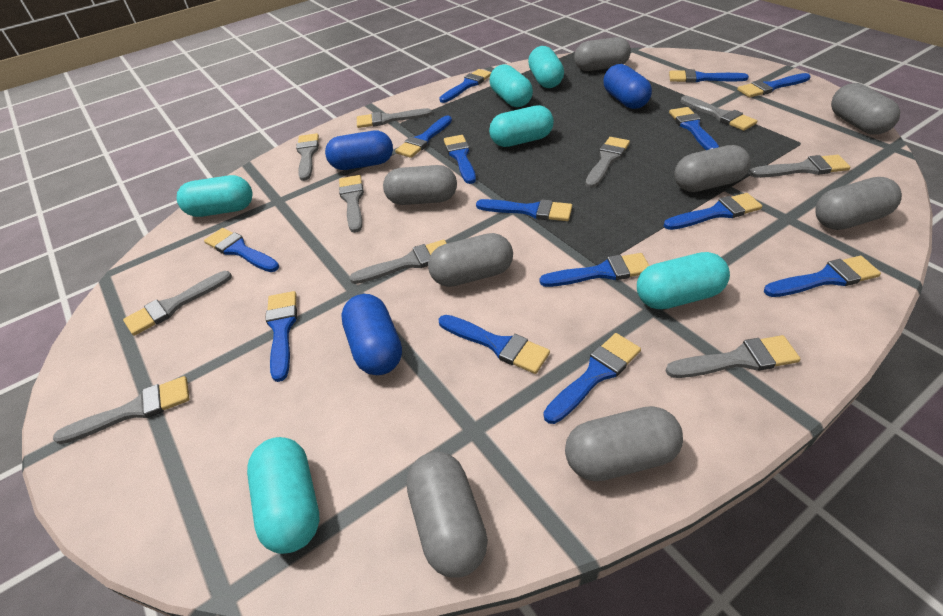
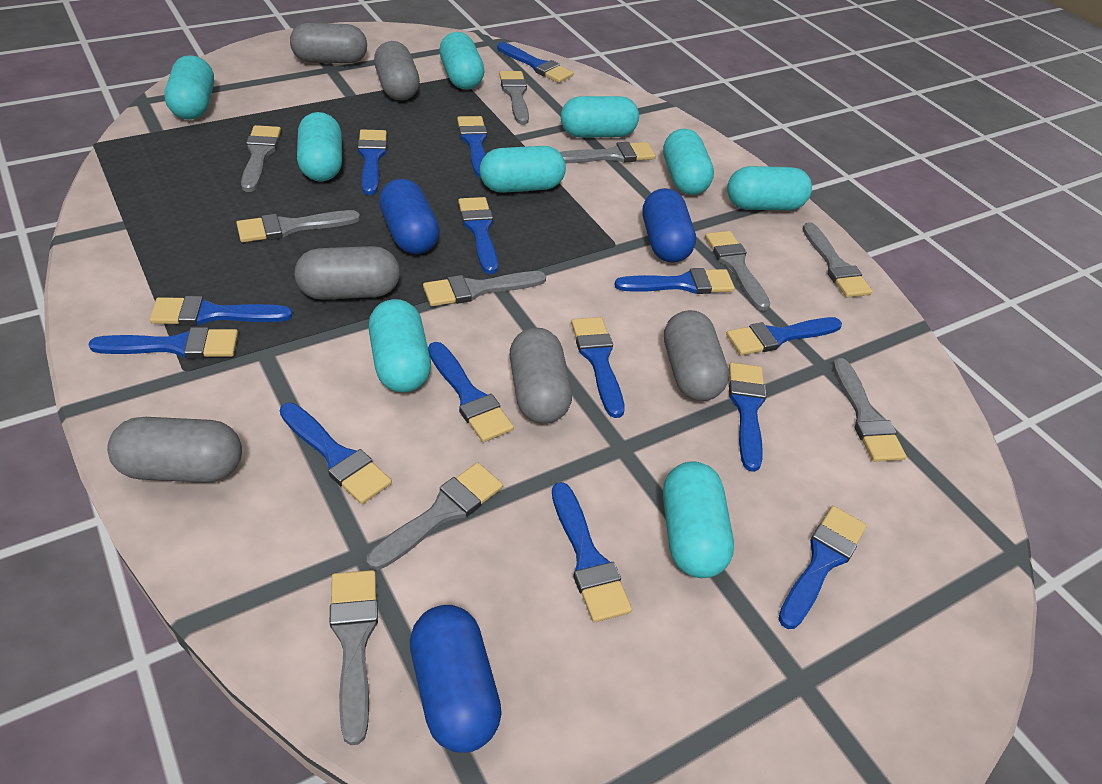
grey capsule: [383,165,457,205] [407,452,488,578] [428,233,513,287] [565,406,683,481] [574,37,631,71] [674,145,751,192] [815,177,902,230] [831,83,900,135] = 8 -> [107,417,242,482] [290,23,367,64] [295,246,400,300] [374,41,420,100] [509,328,572,424] [664,310,729,401] = 6
turquoise capsule: [177,175,253,217] [247,437,320,554] [489,105,554,147] [490,64,533,107] [528,46,564,88] [637,252,730,309] = 6 -> [164,55,214,120] [297,112,342,181] [368,299,431,392] [439,32,484,89] [480,146,566,193] [561,96,639,138] [663,129,714,195] [663,461,734,578] [727,166,812,210] = 9

